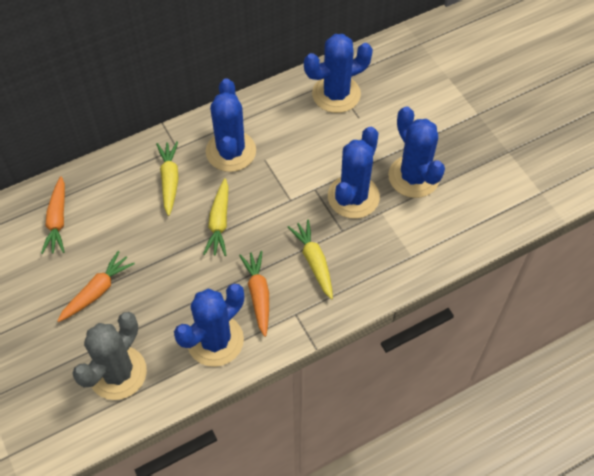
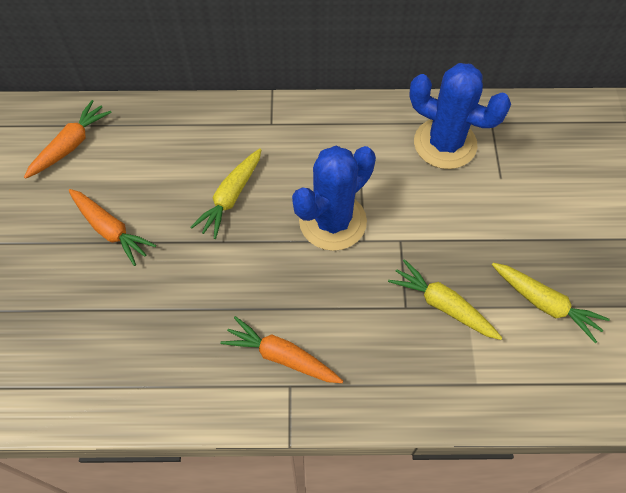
blue cactus: [174,284,244,367] [206,78,256,172] [304,34,373,113] [328,127,380,219] [388,106,445,198] = 5 -> [292,146,376,251] [409,63,511,169] = 2
grey cactus: [72,312,147,400] = 1 -> none = 0

